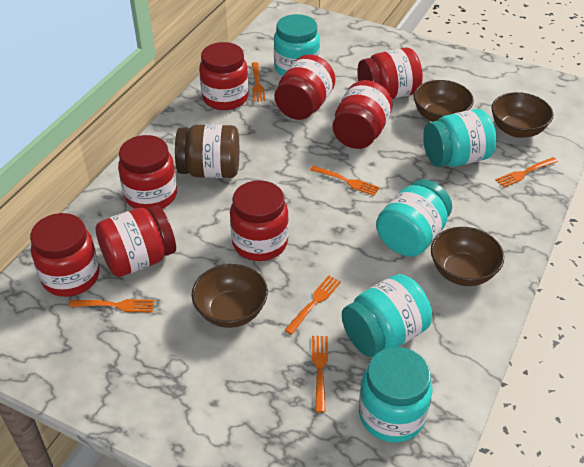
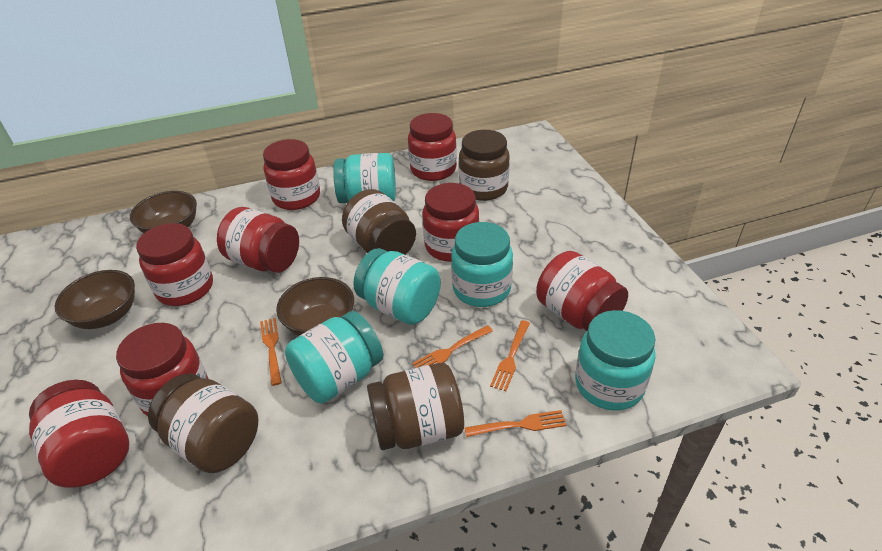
brown bowl: [192,264,268,328] [413,80,474,122] [431,227,504,286] [491,92,553,138] = 4 -> [55,270,135,329] [130,191,197,233] [276,277,354,336] = 3
brown jar: [175,124,239,178] = 1 -> [148,374,258,473] [342,189,416,255] [367,363,464,450] [459,130,509,201] = 4
orange fork: [69,299,155,313] [252,62,265,102] [285,275,341,335] [310,166,380,196] [312,336,328,413] [495,157,558,188] = 6 -> [260,318,282,386] [412,325,493,368] [464,410,567,437] [490,320,530,391] = 4

